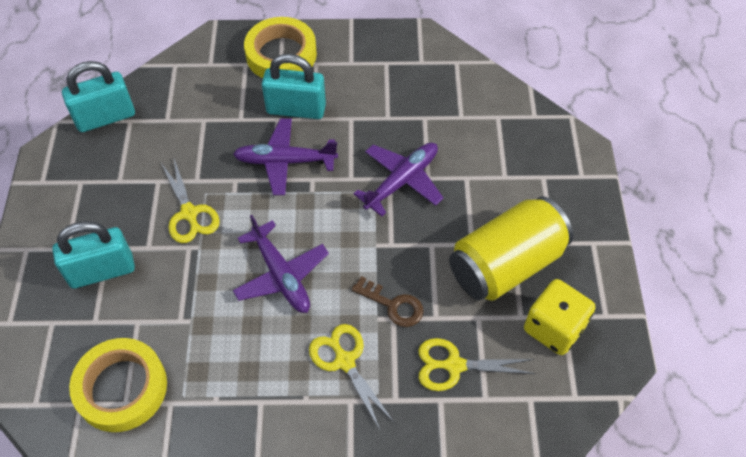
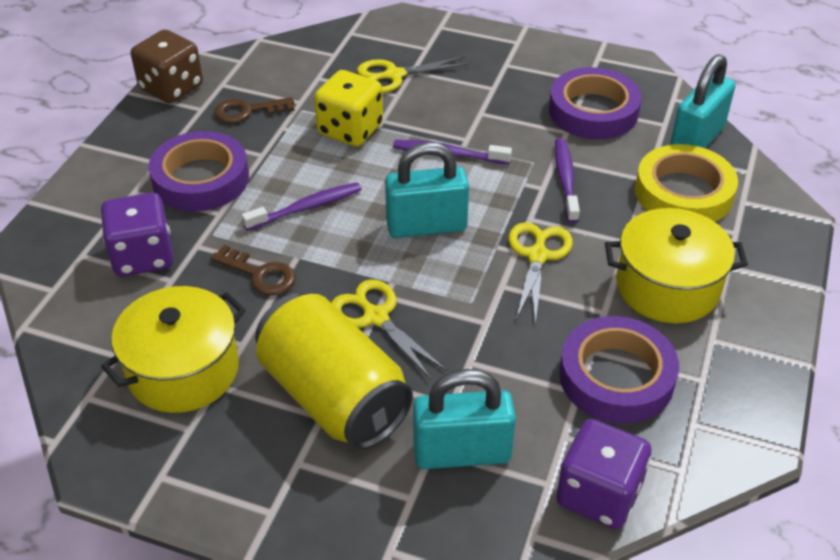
brown dice: none = 0 -> [131,29,203,103] = 1
brown key: [352,276,424,327] = 1 -> [210,245,296,295] [214,97,295,123] = 2
purple dice: none = 0 -> [101,193,173,277] [556,419,651,529] = 2
purple plane: [233,118,338,195] [233,215,329,313] [354,143,444,217] = 3 -> none = 0
purple tape: none = 0 -> [148,131,249,211] [549,67,642,139] [559,316,679,423] = 3
purple toothbrush: none = 0 -> [242,182,362,231] [393,140,512,164] [555,138,580,223] = 3
yellow pot: none = 0 -> [101,286,246,413] [605,208,748,323] = 2
yellow tape: [69,338,167,432] [244,17,317,78] = 2 -> [635,144,738,222] = 1

